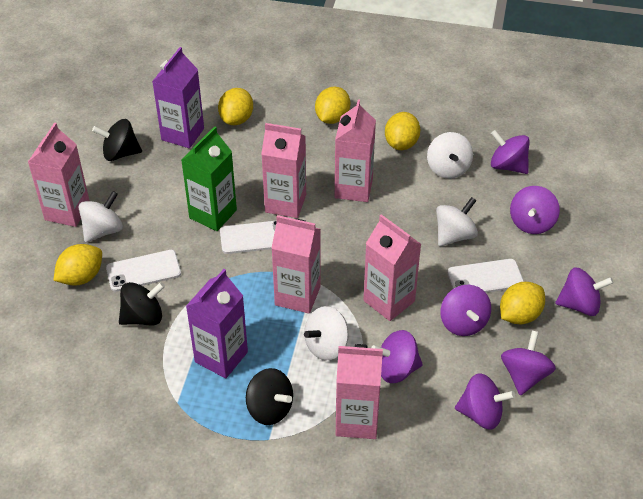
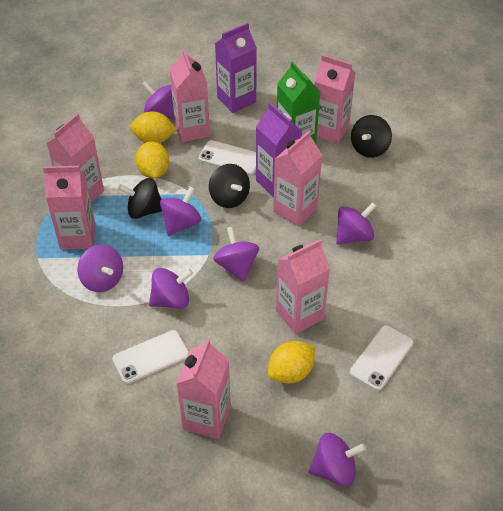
pink carton: [28,122,90,227] [261,123,306,218] [272,215,321,314] [335,100,376,202] [336,344,383,439] [364,214,421,321] = 6 -> [43,166,95,249] [46,113,104,203] [170,49,210,142] [176,339,231,439] [273,130,322,227] [276,239,330,334] [314,54,356,144] = 7
white spinning top: [79,191,123,243] [304,306,349,361] [427,132,473,179] [436,197,478,246] = 4 -> none = 0
yellow lemon: [53,244,102,286] [218,88,253,125] [315,87,350,124] [385,112,420,150] [500,282,545,325] = 5 -> [130,111,177,143] [135,141,169,178] [268,341,315,384] = 3

